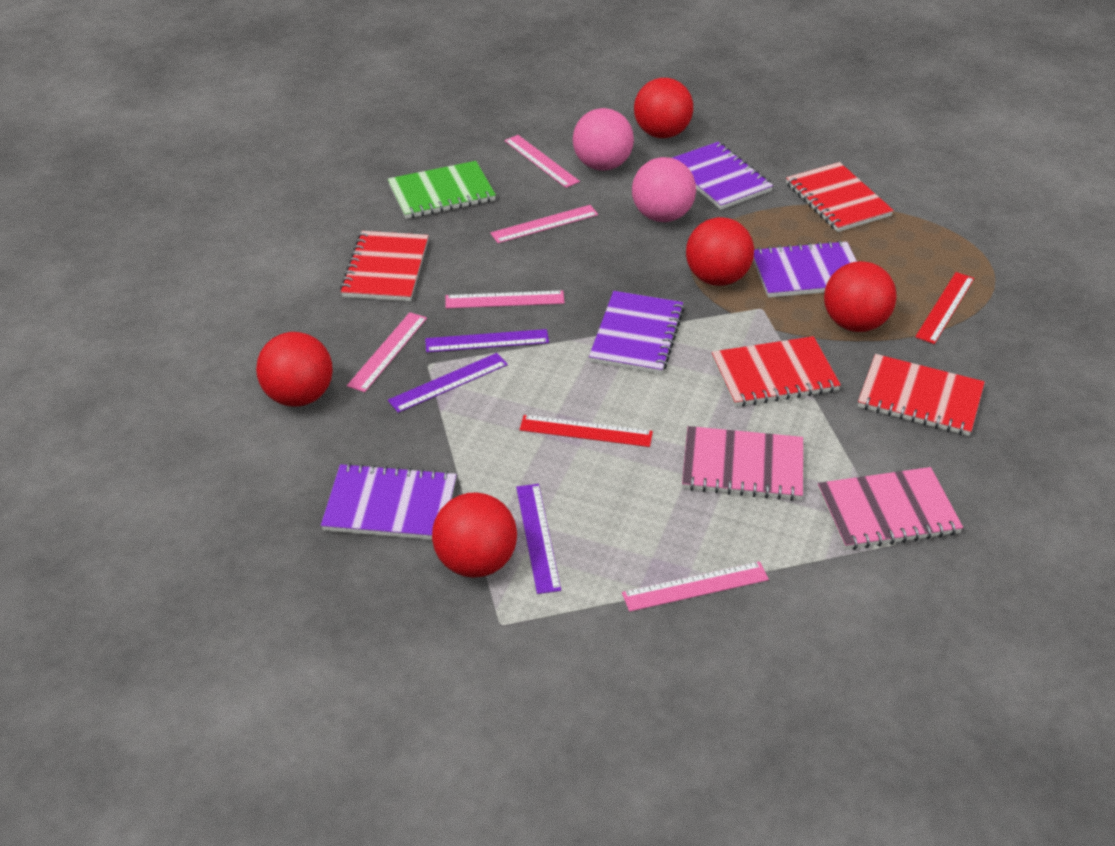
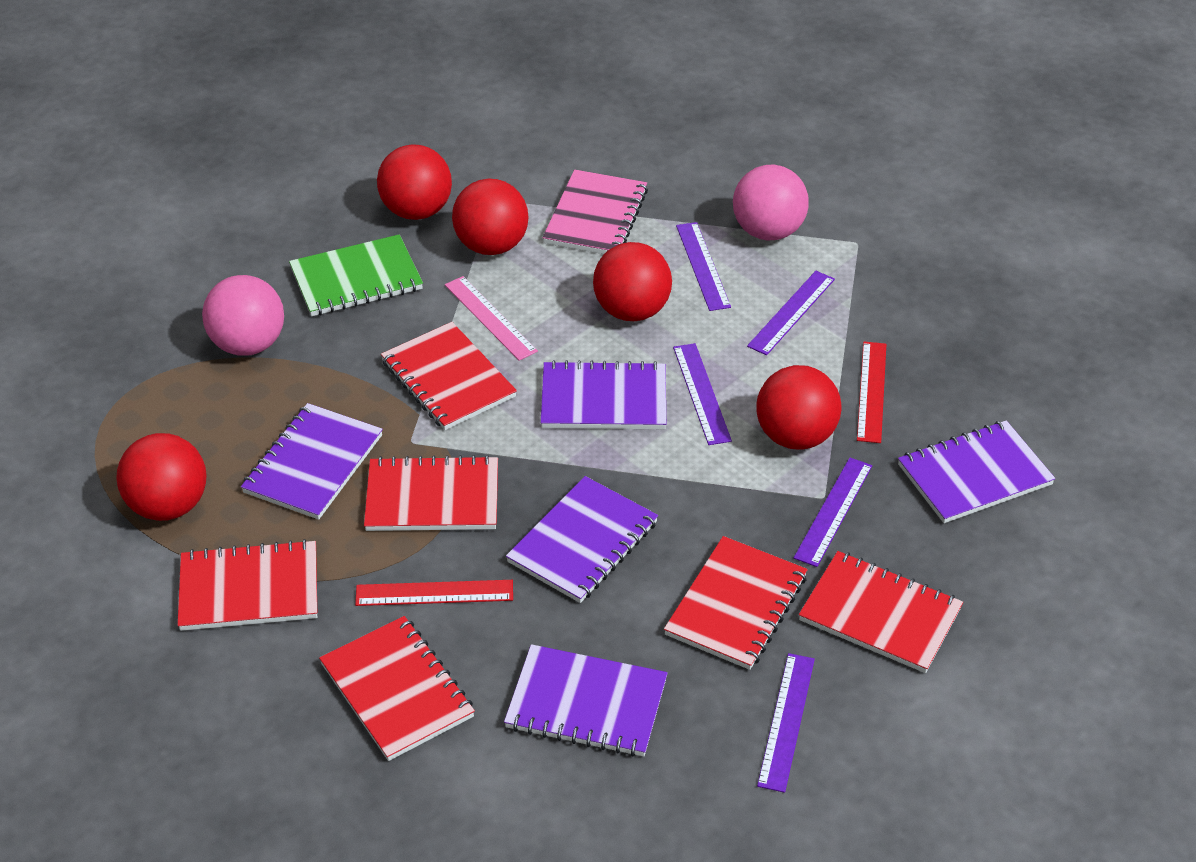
pink notebook: [682,426,803,501] [818,467,963,550] = 2 -> [543,169,648,254] = 1
pink ruler: [347,312,427,392] [445,290,565,308] [490,205,598,243] [504,135,580,188] [622,561,769,612] = 5 -> [445,276,538,361] = 1
purple notebook: [321,463,457,540] [589,291,684,374] [672,142,773,210] [753,240,857,298] = 4 -> [241,403,383,520] [504,644,668,757] [506,476,658,603] [540,360,666,429] [898,420,1055,523] = 5
purple ruler: [388,353,508,413] [425,329,549,352] [516,484,561,594] = 3 -> [673,343,732,445] [676,222,731,311] [747,271,835,355] [757,653,815,793] [794,458,872,567] = 5
red notebook: [340,231,429,301] [712,336,841,407] [786,162,894,232] [858,354,985,436] = 4 -> [177,539,317,631] [319,616,475,761] [364,455,498,531] [381,322,517,430] [664,536,808,670] [799,551,963,673] = 6

